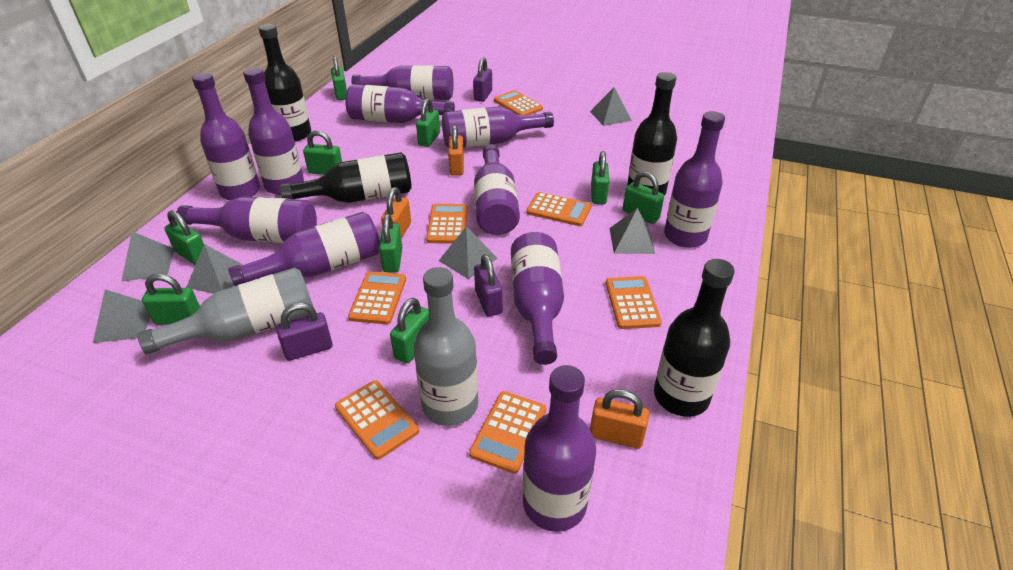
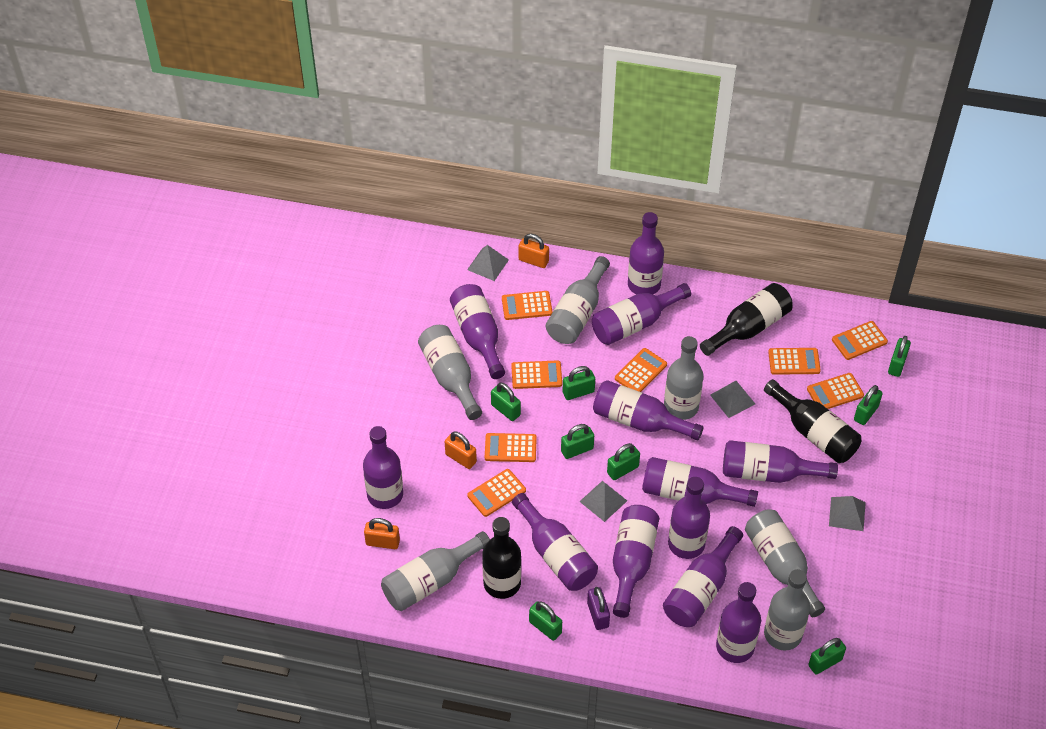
black bottle: [259,24,311,141] [280,152,412,203] [627,72,677,196] [654,259,735,417] = 4 -> [482,517,521,599] [700,283,793,356] [764,379,861,463] = 3
green padlock: [142,273,200,325] [164,210,204,265] [303,130,342,175] [331,56,347,100] [379,214,402,272] [390,298,429,363] [416,99,440,147] [591,151,609,204] [623,171,664,224] = 9 -> [491,383,521,421] [529,601,562,641] [561,424,594,459] [563,366,595,400] [607,443,640,480] [808,638,846,675] [854,385,883,425] [888,336,911,377] = 8
grey bottle: [138,268,313,354] [414,267,478,426] = 2 -> [381,531,490,611] [418,325,482,420] [546,256,610,344] [664,336,703,420] [745,509,825,617] [764,569,810,651] = 6
grey pyramid: [93,289,150,343] [121,231,174,282] [186,244,243,294] [439,226,498,279] [590,87,632,126] [609,208,655,254] = 6 -> [467,245,509,281] [579,481,627,522] [710,381,755,418] [829,496,866,531] = 4
orange calculator: [335,380,419,460] [348,271,406,324] [426,204,468,243] [469,391,546,474] [494,90,543,115] [526,192,591,226] [606,276,662,329] = 7 -> [467,469,526,517] [485,433,537,462] [502,291,552,320] [511,360,562,389] [615,348,667,392] [768,348,821,375] [807,373,864,409] [832,321,888,360] = 8
purple bottle: [177,196,317,243] [192,72,260,201] [228,212,380,286] [243,67,304,195] [345,84,455,123] [352,65,454,100] [442,107,554,148] [474,144,520,235] [511,232,564,365] [523,365,596,532] [664,111,725,248] = 11 -> [363,426,403,509] [450,284,505,379] [512,493,598,591] [592,283,691,345] [593,380,703,441] [613,505,659,618] [628,212,664,294] [642,457,758,507] [663,526,743,627] [668,477,710,559] [716,582,761,663] [723,440,838,483] = 12
purple padlock: [276,303,333,361] [473,58,492,102] [474,254,503,317] = 3 -> [587,587,610,630] = 1

